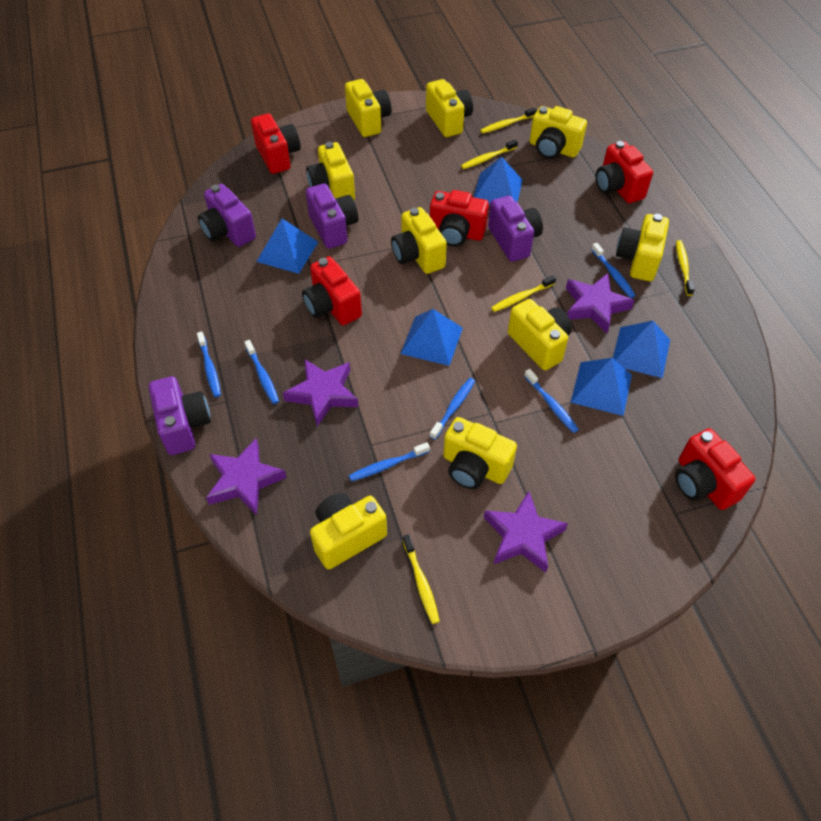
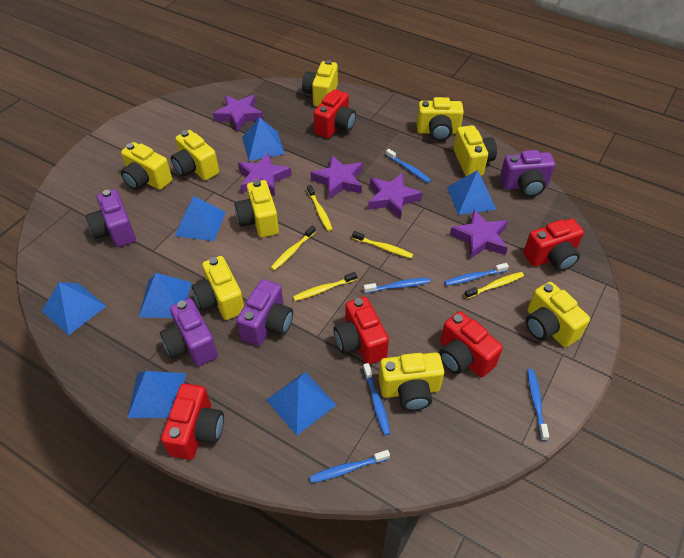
blue pyramid: [257,219,318,274] [401,309,463,366] [474,157,523,205] [571,358,632,416] [613,321,670,378] = 5 -> [42,282,106,335] [128,371,186,418] [139,273,192,318] [175,196,226,242] [242,117,285,161] [266,372,336,436] [447,170,497,215] = 7
purple star: [206,439,287,515] [283,359,358,426] [484,491,568,573] [566,273,635,333] = 4 -> [213,95,263,132] [238,152,291,196] [311,155,363,199] [368,173,422,219] [450,209,508,259] = 5

